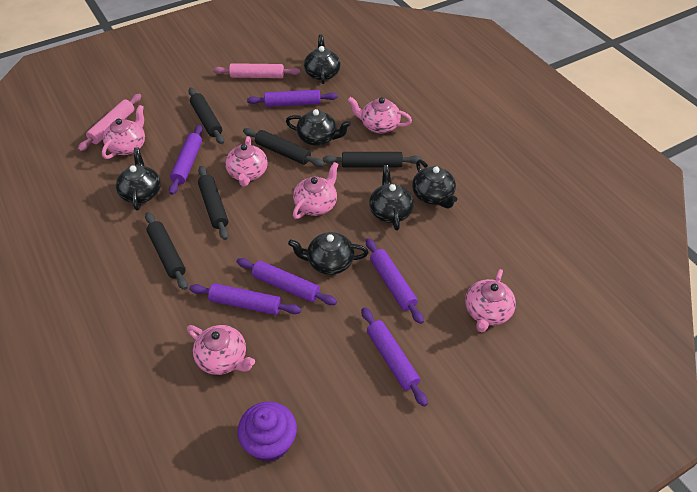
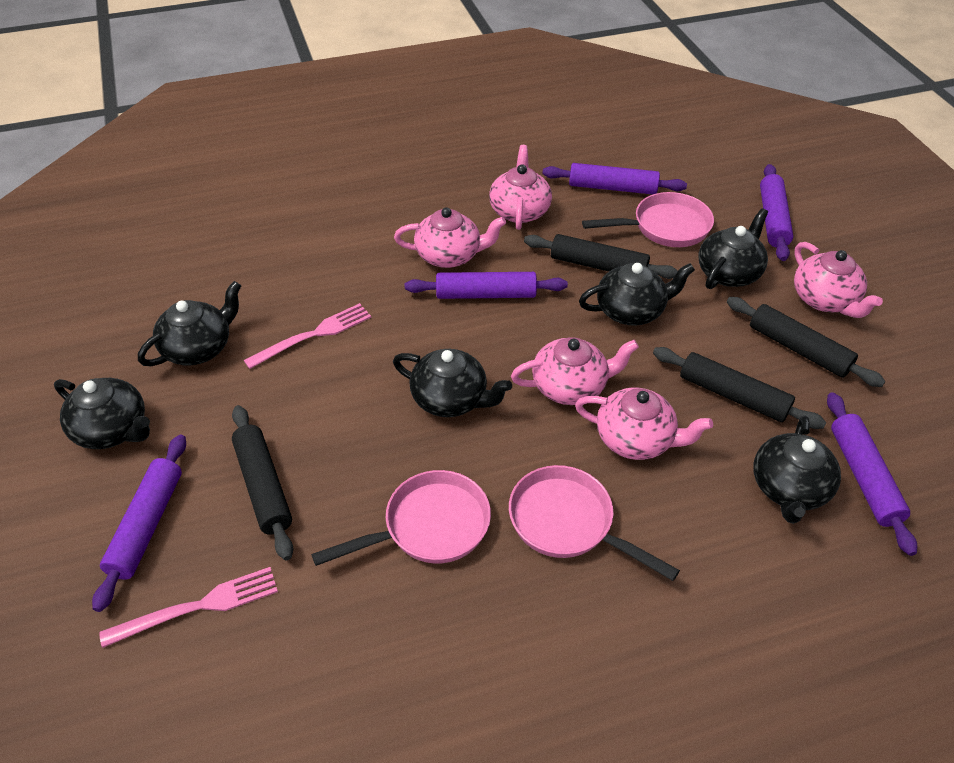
black rolling pin: [145,212,188,290] [188,87,224,144] [198,166,229,240] [243,128,324,167] [323,152,421,168] = 5 -> [232,405,293,560] [524,234,678,279] [653,347,826,429] [727,297,885,387] = 4
pink fork: none = 0 -> [99,567,278,648] [244,303,371,369] = 2
pink pan: none = 0 -> [311,470,491,566] [509,465,680,581] [582,192,714,247] = 3
pink rolling pin: [78,94,141,151] [213,63,300,78] = 2 -> none = 0
pink teapot: [102,105,145,159] [187,325,255,375] [225,136,268,186] [293,162,339,219] [348,97,412,133] [465,269,516,332] = 6 -> [394,207,506,268] [489,145,552,230] [511,337,639,405] [575,388,713,460] [794,242,883,318] = 5
purple cupcake: [237,401,297,462] = 1 -> none = 0
purple rolling pin: [169,125,203,195] [189,283,302,315] [236,258,337,305] [247,90,338,107] [361,307,428,407] [366,238,424,324] = 6 -> [92,434,186,612] [405,272,568,299] [542,163,687,194] [760,164,793,261] [827,392,917,556] = 5

